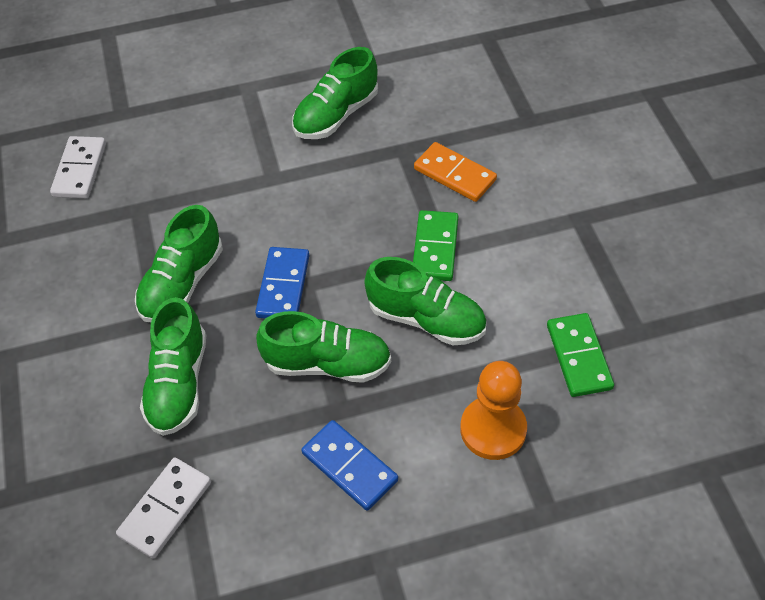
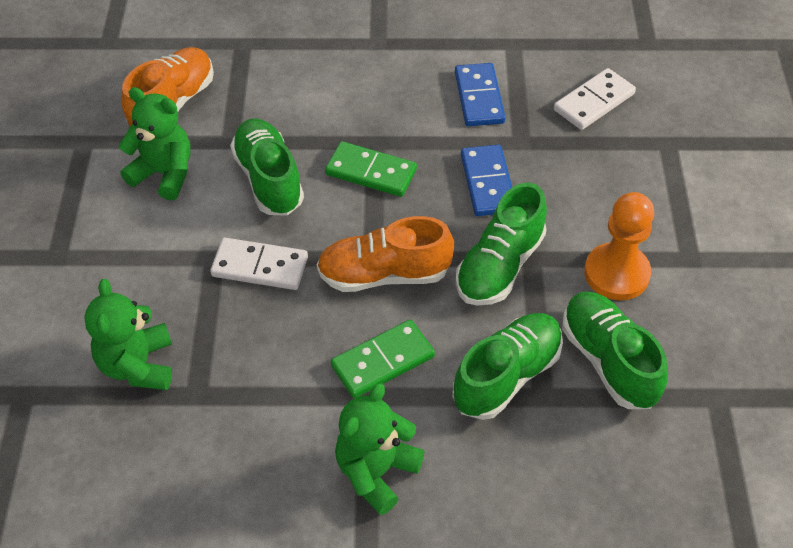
green shoe: [135,205,223,322] [140,297,206,436] [256,311,391,383] [292,47,378,139] [365,257,486,345] = 5 -> [230,118,304,216] [452,313,563,420] [456,183,547,306] [562,291,668,409] = 4
green teddy bear: none = 0 -> [84,279,172,390] [119,87,191,200] [335,384,425,515] = 3
orange domino: [414,142,497,202] = 1 -> none = 0
orange shoe: none = 0 -> [121,47,214,127] [317,216,454,292] = 2

